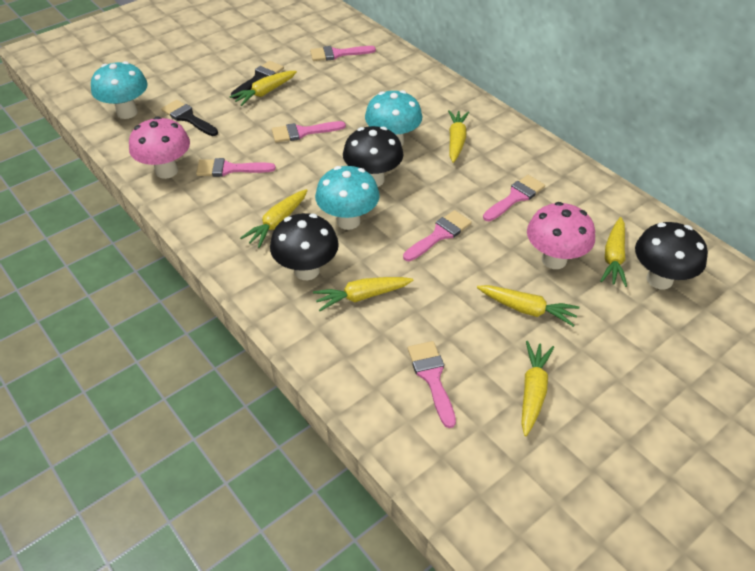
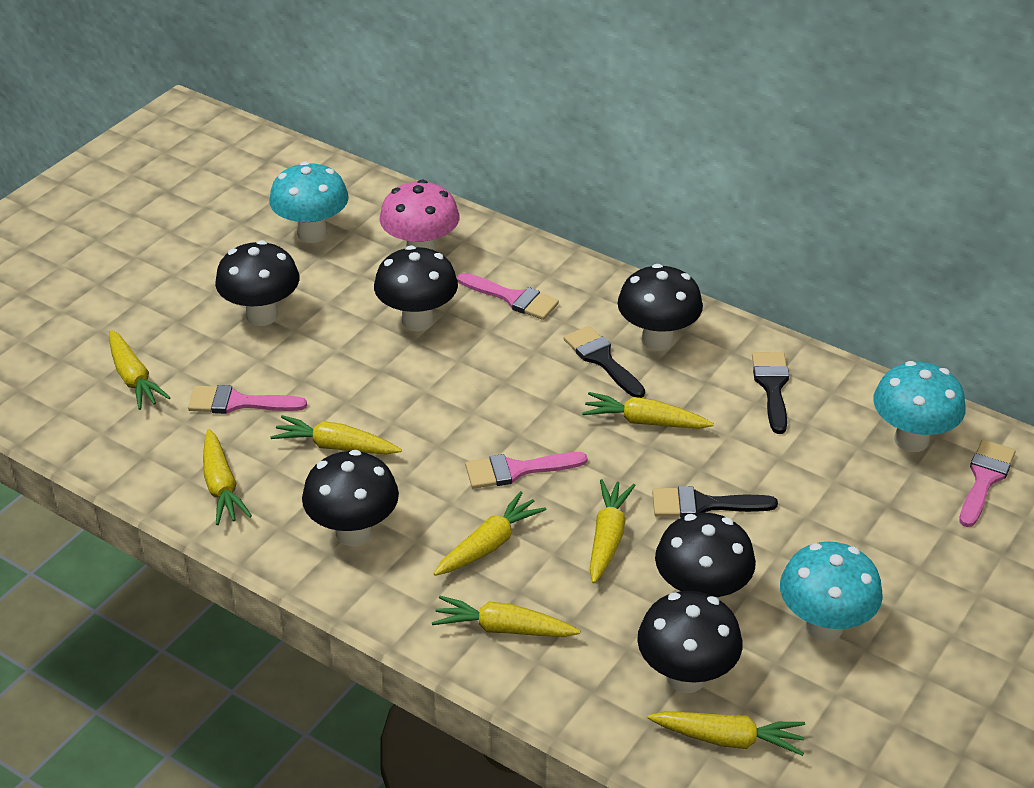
black brush: [161,100,218,136] [231,61,284,99] = 2 -> [564,326,645,398] [652,486,778,518] [752,352,789,434] = 3
black mushroom: [270,213,339,280] [343,126,403,187] [635,222,708,290] = 3 -> [215,240,299,326] [302,450,399,546] [374,245,458,331] [618,264,703,351] [637,591,743,693] [655,513,756,600] = 6
pink brush: [196,158,276,177] [272,121,346,142] [310,46,376,61] [403,210,472,261] [408,341,456,428] [483,175,545,222] = 6 -> [188,385,307,414] [457,273,559,320] [465,452,587,489] [959,439,1016,527] = 4
pink mushroom: [129,116,190,179] [527,202,595,269] = 2 -> [380,180,460,251] = 1
yellow carrot: [229,71,297,106] [240,189,308,248] [313,277,413,311] [448,110,469,163] [477,285,580,327] [521,341,554,436] [600,217,627,287] = 7 -> [109,330,171,410] [203,429,252,525] [270,415,402,455] [432,596,580,637] [434,491,547,576] [582,392,714,429] [590,479,636,583] [648,711,805,756] = 8

